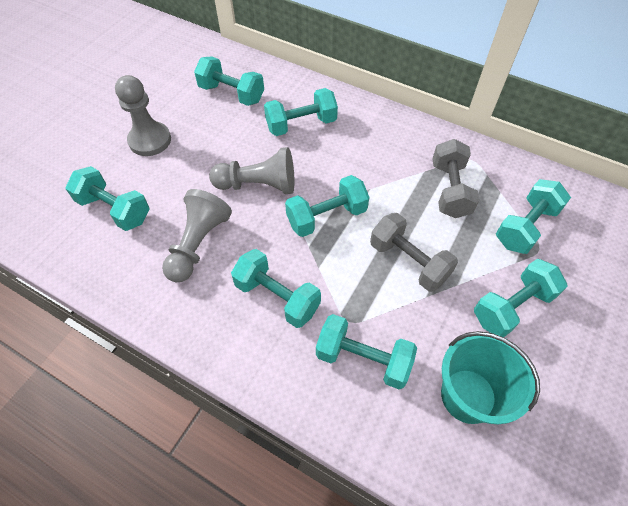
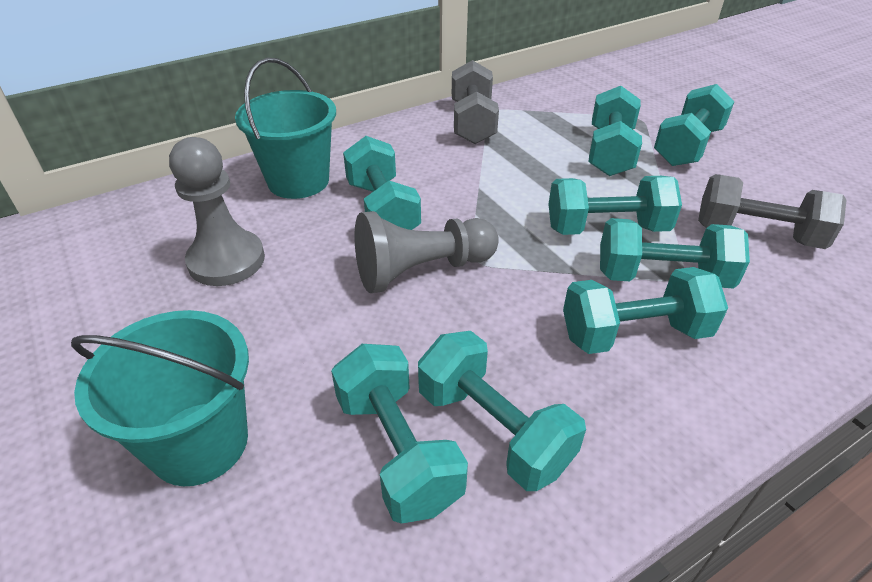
grey pawn: [115,75,171,156] [162,189,232,282] [209,147,294,194] = 3 -> [169,137,265,286] [354,211,499,293] = 2
turquoise bucket: [441,331,540,424] = 1 -> [71,310,249,486] [235,58,336,199] = 2

